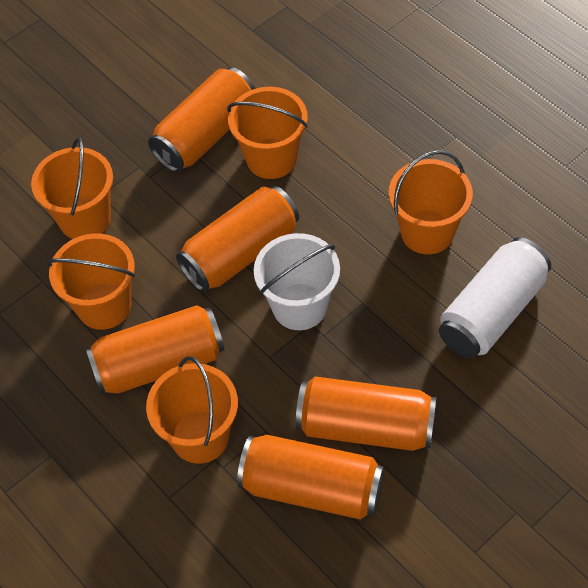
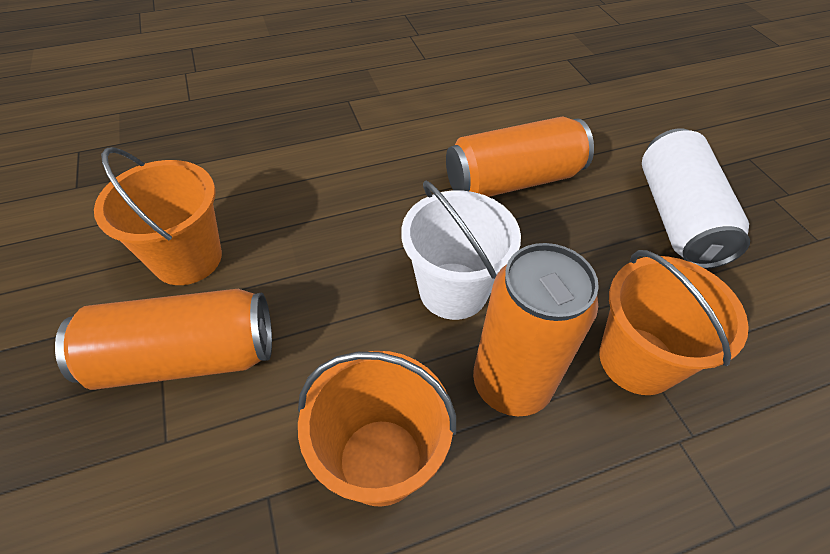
orange bucket: [31,137,113,239] [47,233,135,330] [146,356,238,464] [227,87,308,179] [389,150,473,254] = 5 -> [94,147,222,285] [298,351,456,507] [599,250,749,395] = 3
orange can: [86,305,225,394] [148,67,255,172] [176,186,299,292] [237,435,384,520] [296,376,437,451] = 5 -> [55,289,272,390] [446,117,594,197] [473,243,599,416] = 3

